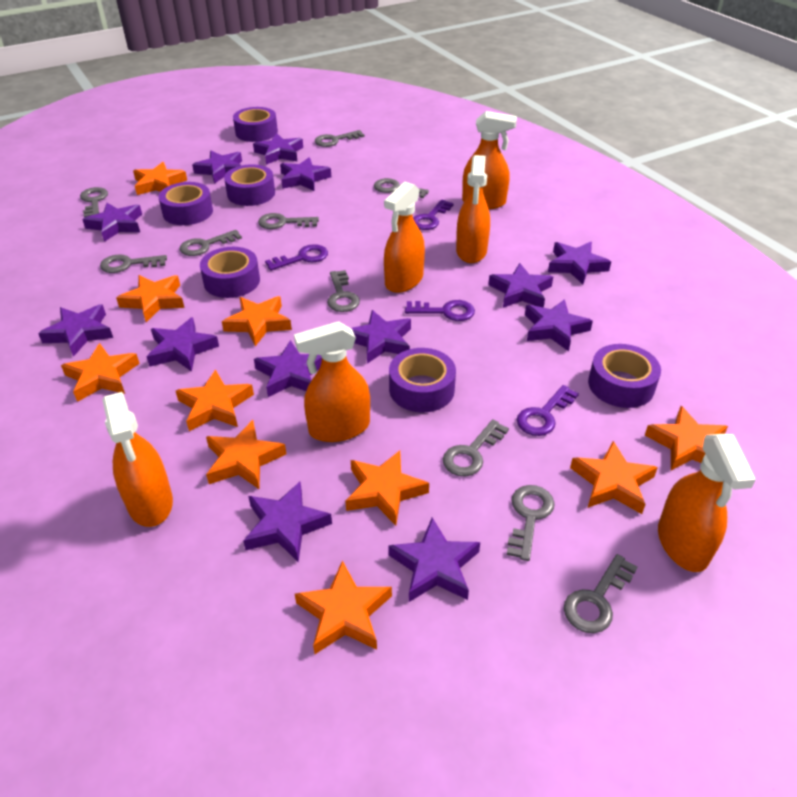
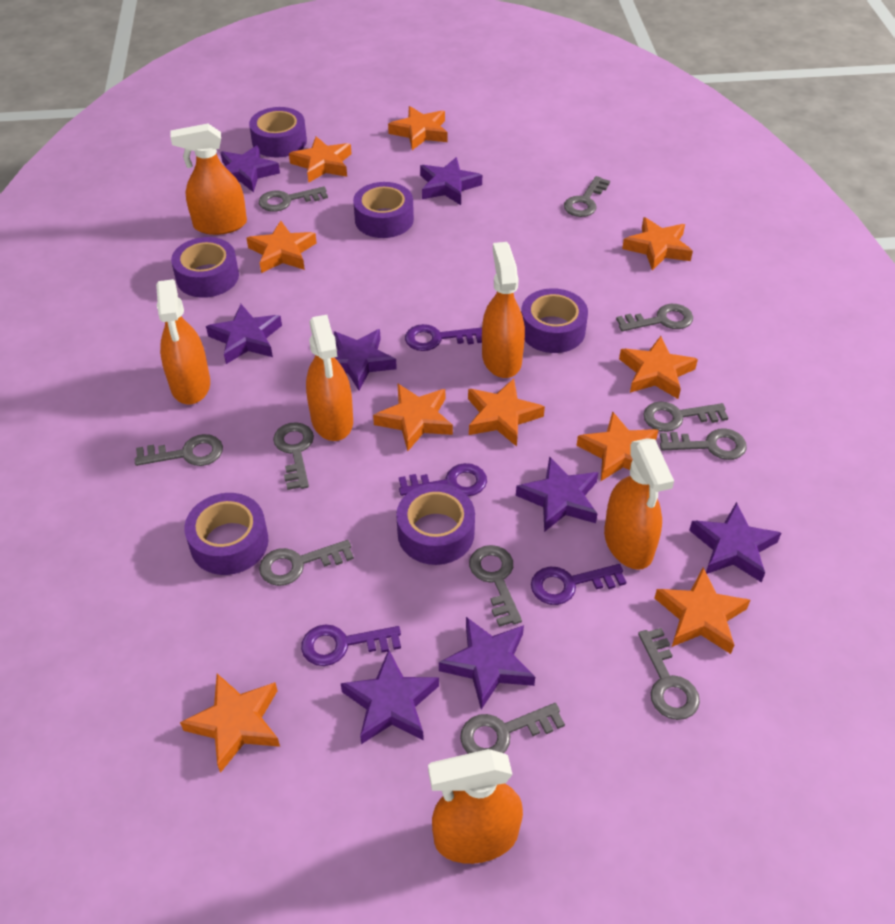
grey key: [80,187,108,217] [100,254,167,273] [179,230,242,256] [258,213,319,229] [315,130,365,147] [327,270,360,312] [374,178,429,198] [443,419,509,477] [507,485,555,561] [564,554,638,633] = 10 -> [135,434,223,466] [259,187,328,212] [259,540,354,586] [273,422,314,490] [460,703,565,754] [469,545,522,627] [564,176,610,217] [616,304,693,331] [638,628,700,720] [643,401,728,432] [660,428,747,460] = 11
purple star: [38,304,113,357] [82,203,142,242] [147,317,219,372] [192,151,242,184] [243,482,332,562] [253,133,303,165] [254,340,322,397] [280,157,331,191] [351,310,411,364] [388,518,480,602] [488,263,553,308] [525,299,593,351] [548,242,611,284] = 13 -> [206,304,282,364] [220,145,280,192] [333,329,397,390] [341,650,439,744] [420,157,482,205] [439,617,535,709] [516,456,598,532] [689,502,781,582] = 8

